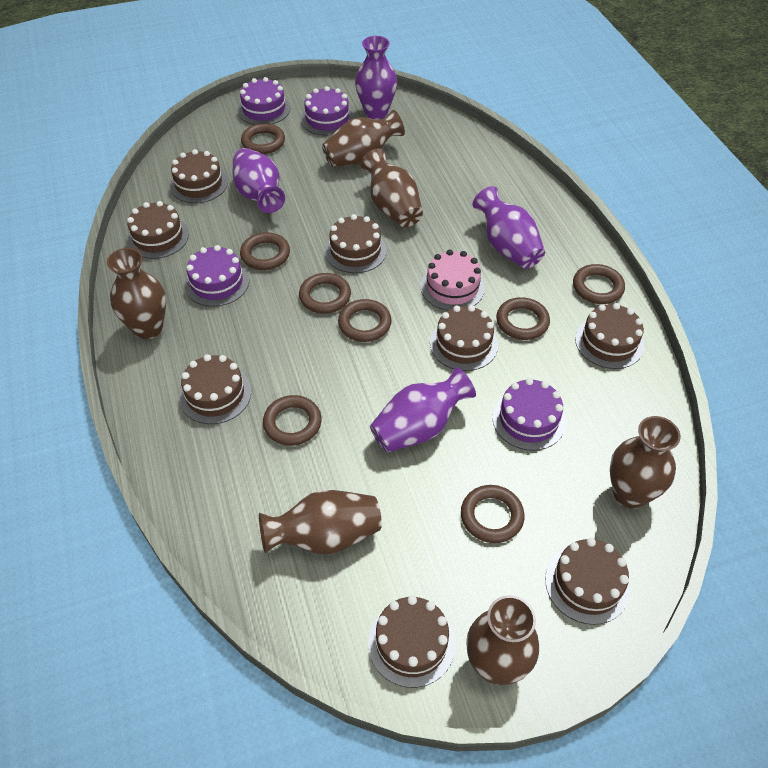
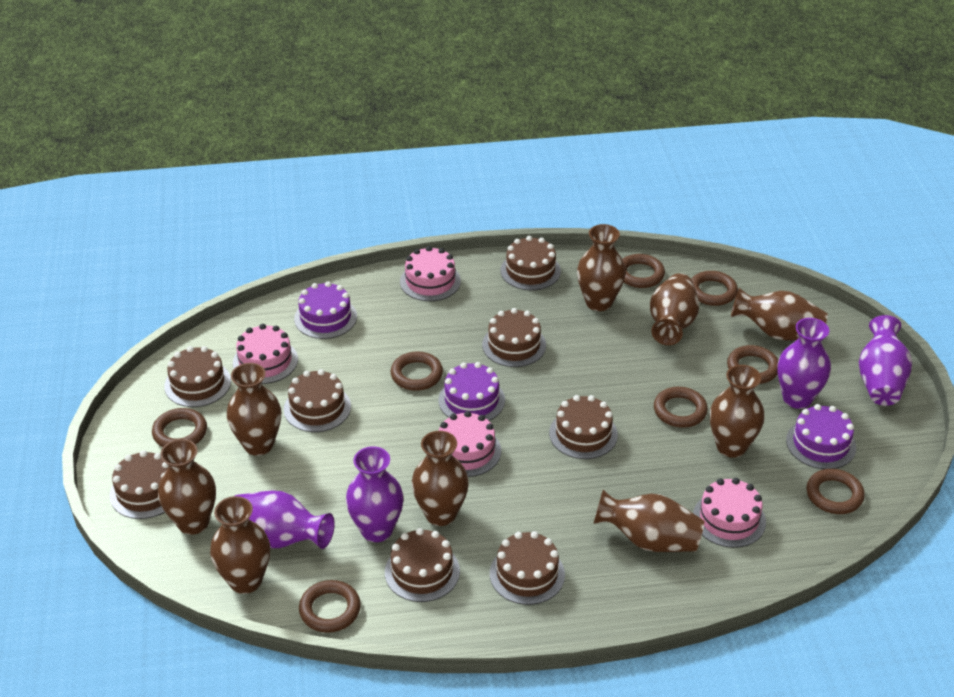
brown vase: [107,248,166,339] [259,490,382,554] [322,110,405,167] [361,148,423,227] [466,595,539,685] [610,416,681,509] = 6 -> [158,439,216,535] [210,496,270,594] [227,363,281,456] [412,431,469,526] [577,224,626,311] [593,490,705,552] [650,273,699,345] [710,365,765,458] [731,288,828,340] = 9
pink cake: [421,249,485,311] = 1 -> [233,324,298,384] [400,246,461,301] [439,411,501,477] [693,478,766,548] = 4
purple cake: [185,245,249,307] [237,77,290,125] [301,86,354,136] [492,378,566,451] = 4 -> [294,281,357,339] [439,362,505,421] [786,404,856,469] = 3

